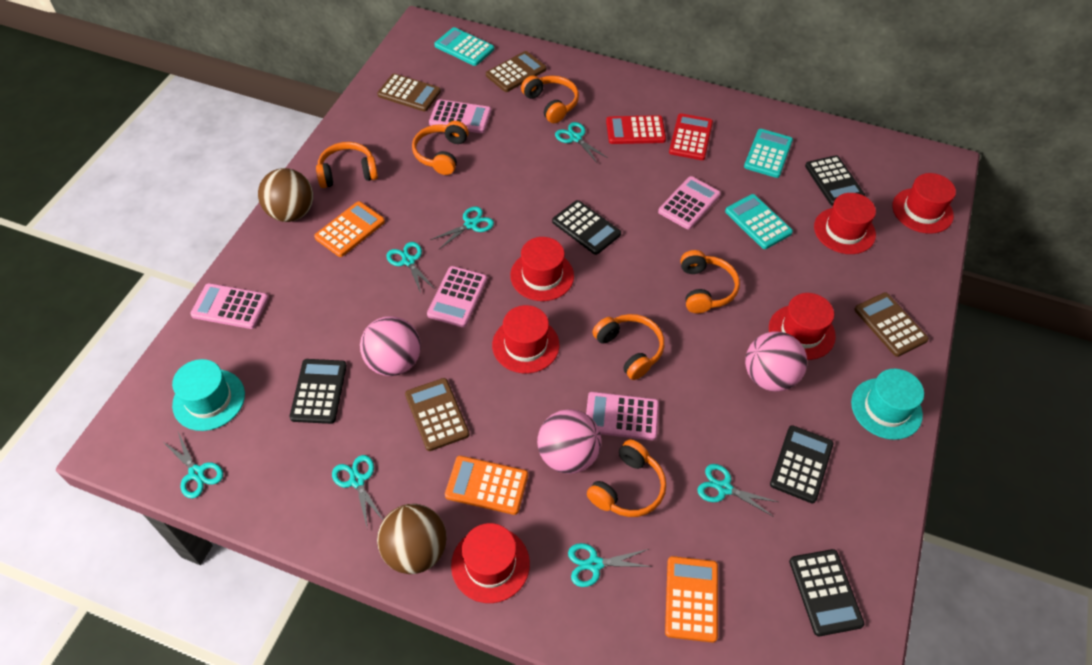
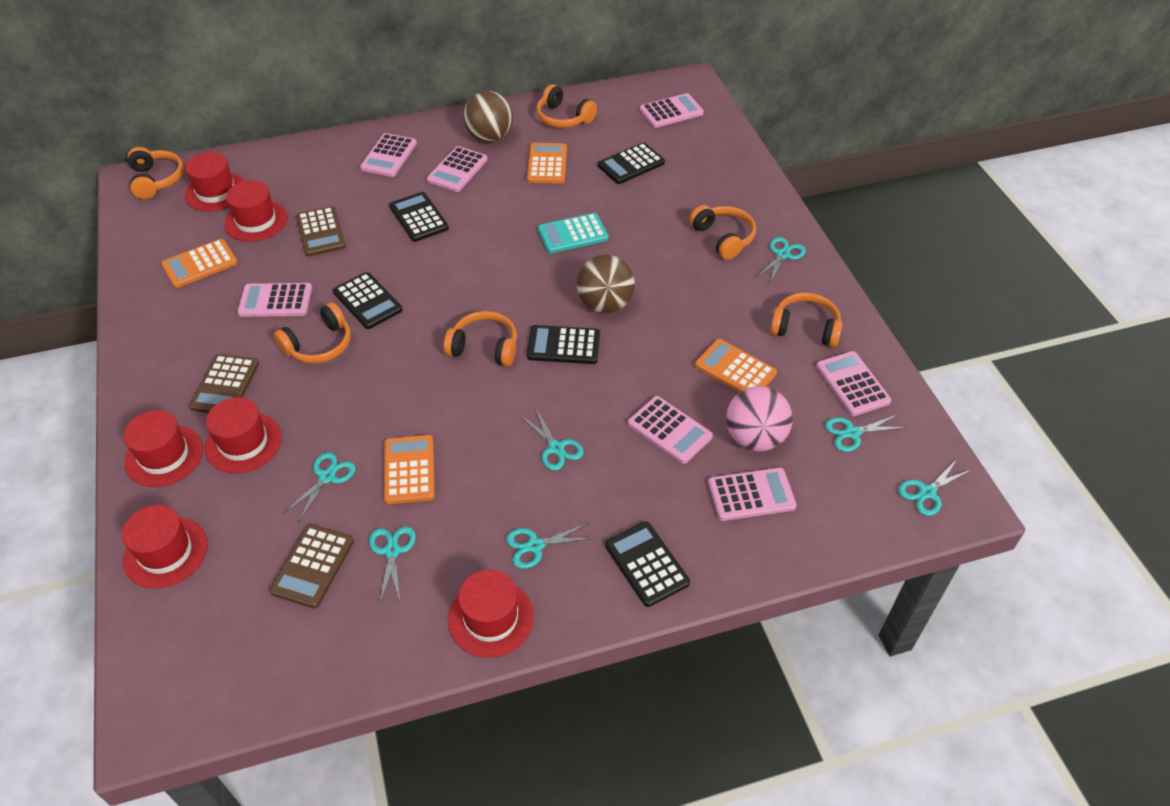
brown calculator: [377,73,441,112] [405,378,470,451] [486,51,546,92] [854,292,929,357] = 4 -> [189,354,259,413] [270,524,354,608] [296,206,346,257] = 3
orange calculator: [314,201,385,257] [445,456,528,515] [665,556,718,643] = 3 -> [161,239,238,288] [384,435,435,504] [527,143,567,184] [695,339,777,392] = 4
pink ball: [360,316,421,376] [537,409,601,474] [745,331,807,392] = 3 -> [726,386,793,451] = 1
pink calculator: [190,283,268,329] [427,266,487,327] [429,99,491,133] [586,392,659,440] [658,176,721,230] = 5 -> [237,283,312,317] [360,133,417,177] [427,146,488,192] [628,396,713,464] [640,93,704,128] [708,468,797,521] [816,351,891,416] = 7
red calculator: [606,115,666,144] [669,113,713,160] = 2 -> none = 0
turquoise calculator: [434,27,494,66] [725,194,793,249] [744,129,793,178] = 3 -> [538,213,609,253] = 1
turquoise hat: [172,359,245,431] [851,369,924,440] = 2 -> none = 0

